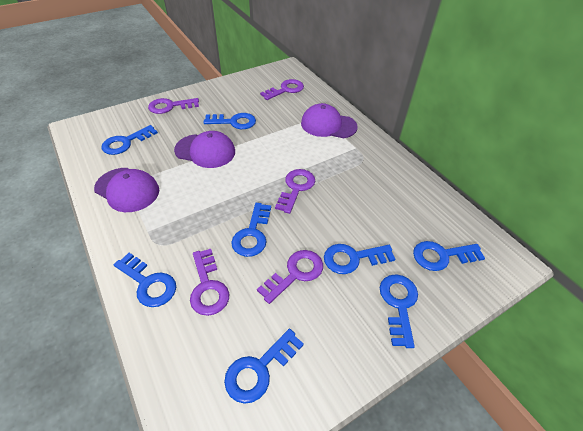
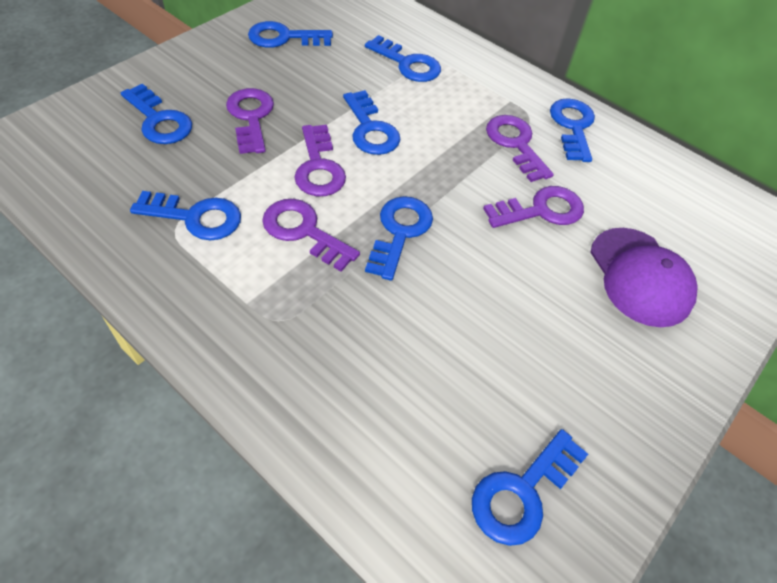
purple cap: [94,168,159,212] [174,131,235,168] [301,103,357,138] = 3 -> [590,228,698,327] = 1

